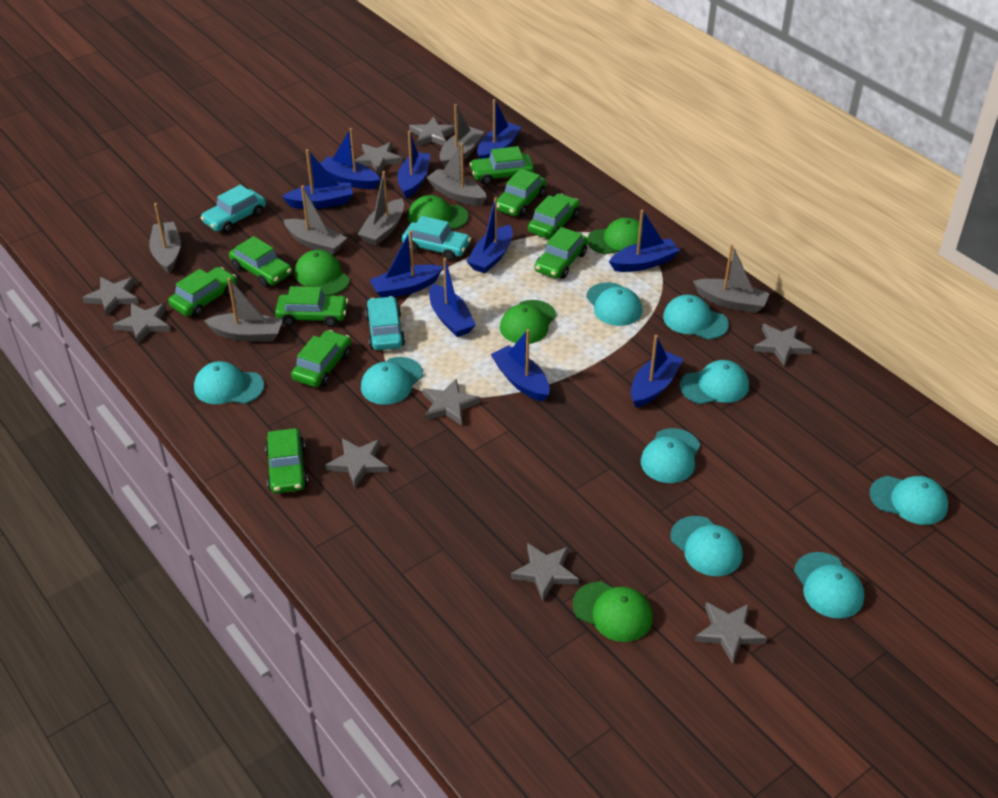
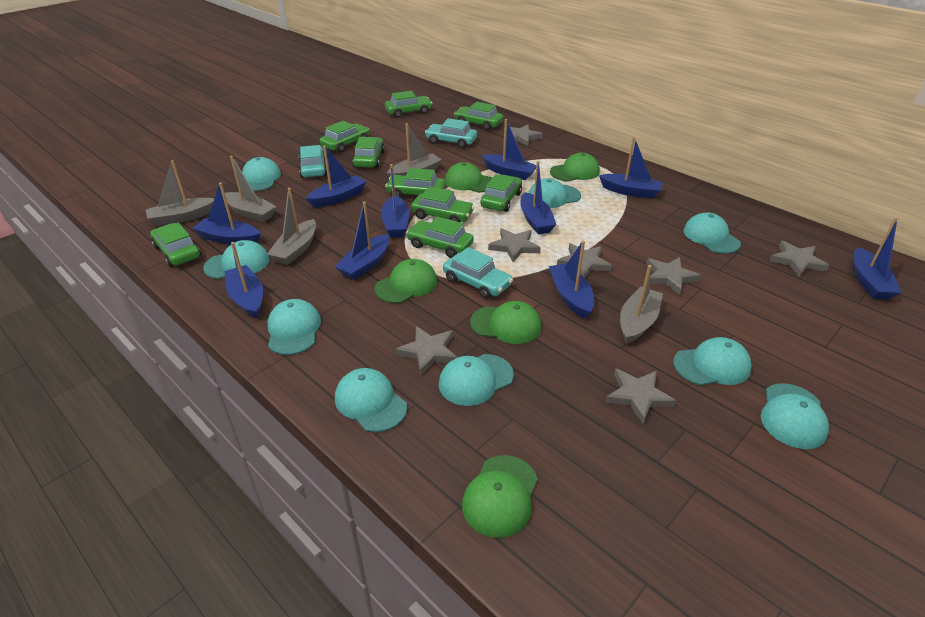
grey boat: [149,203,181,273] [204,278,283,342] [284,186,347,255] [358,171,404,246] [426,143,487,206] [439,104,484,168] [693,244,770,313] = 7 -> [146,160,214,226] [225,156,277,222] [267,188,316,265] [387,123,442,177] [620,265,663,344] = 5
grey star: [82,277,139,316] [113,303,170,344] [325,438,389,488] [355,142,403,175] [409,116,455,146] [422,379,481,426] [511,543,579,601] [695,602,767,664] [753,324,813,366] = 9 -> [395,326,458,375] [488,228,541,262] [506,125,543,146] [557,243,612,278] [605,368,677,424] [646,257,702,295] [769,241,830,277] = 7

